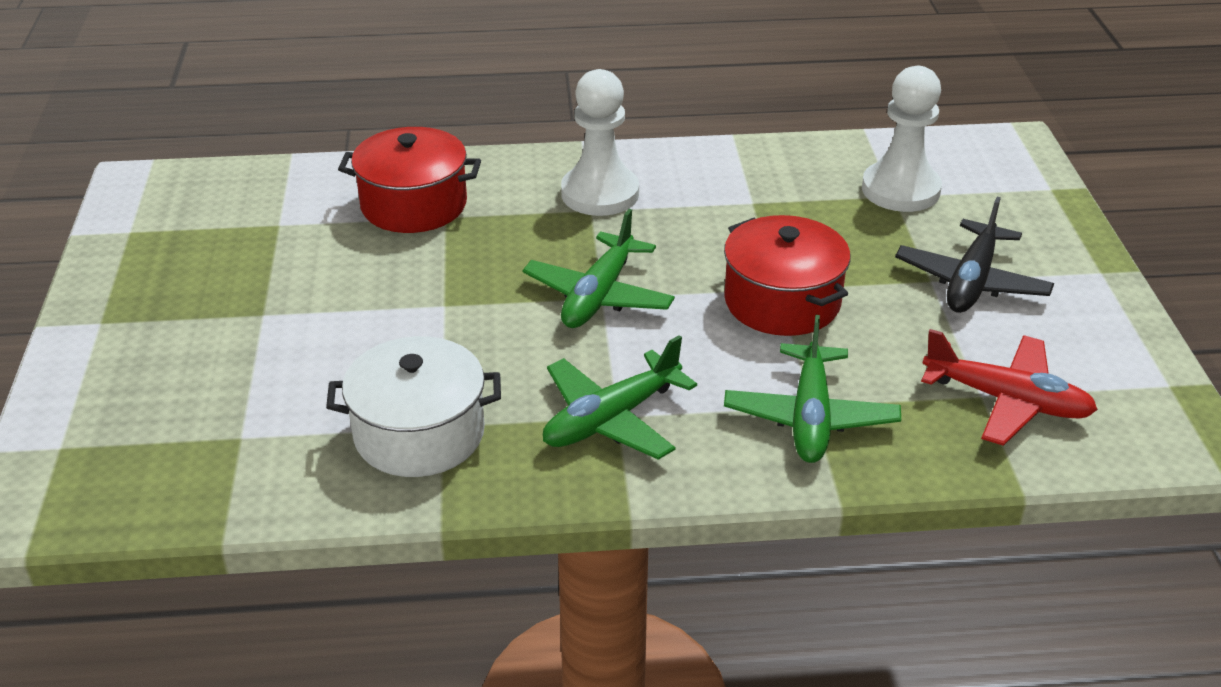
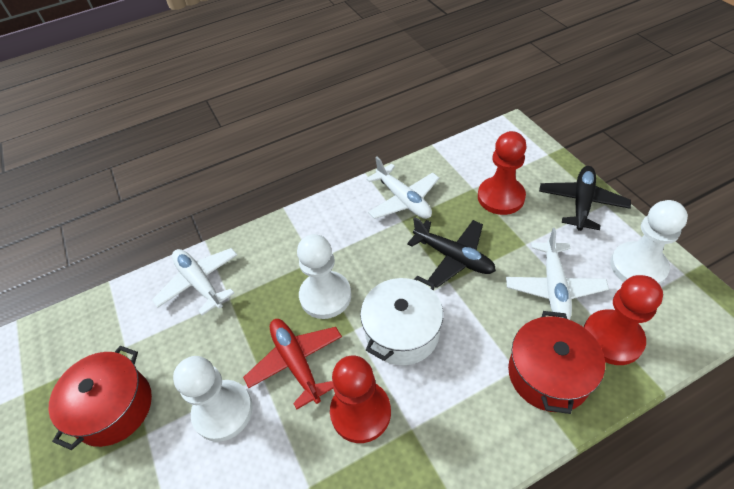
black plane: [895,197,1054,313] = 1 -> [407,217,496,288] [539,166,631,231] = 2
green plane: [523,209,675,328] [543,335,697,460] [724,315,901,463] = 3 -> none = 0
red pawn: none = 0 -> [330,356,391,443] [478,131,527,215] [584,275,663,365] = 3
white pawn: [561,69,639,216] [862,66,942,212] = 2 -> [173,356,253,442] [297,234,351,319] [611,200,688,285] = 3
white plane: none = 0 -> [152,248,237,315] [366,156,439,219] [506,228,609,320] = 3

